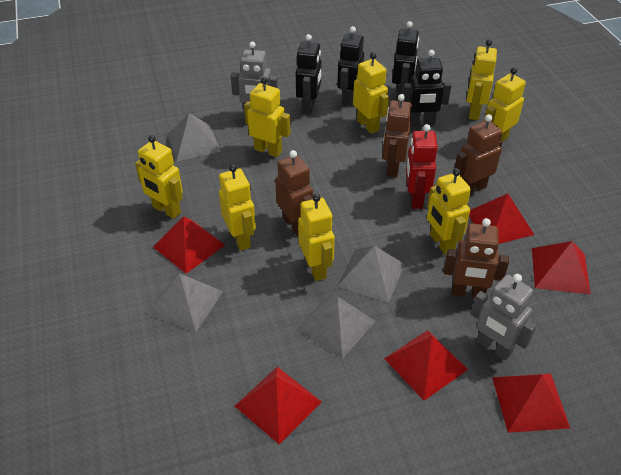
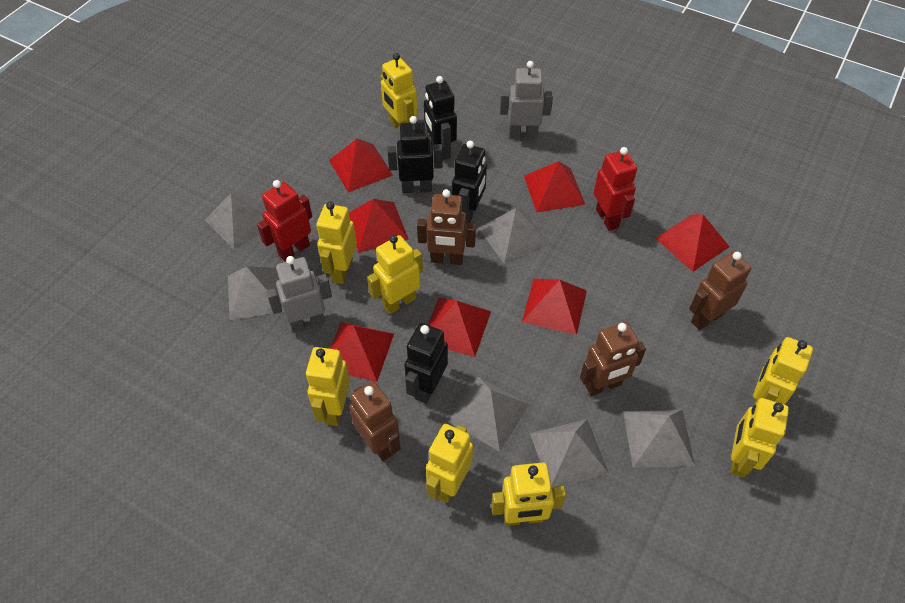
grey pyramid: [147,273,223,332] [167,113,221,161] [296,294,375,359] [337,246,405,303] = 4 -> [205,193,265,249] [228,267,284,320] [448,377,529,451] [478,208,549,264] [530,419,609,489] [623,409,695,468] = 6
red pyramid: [153,216,225,274] [235,367,322,445] [384,330,468,401] [469,193,534,244] [492,374,570,433] [532,241,591,295] = 6 -> [329,139,393,192] [330,322,394,382] [349,199,409,253] [428,298,491,357] [522,279,587,335] [524,161,585,212] [655,214,730,272] = 7
red robot: [406,124,438,209] = 1 -> [257,180,312,262] [594,147,637,231] = 2

